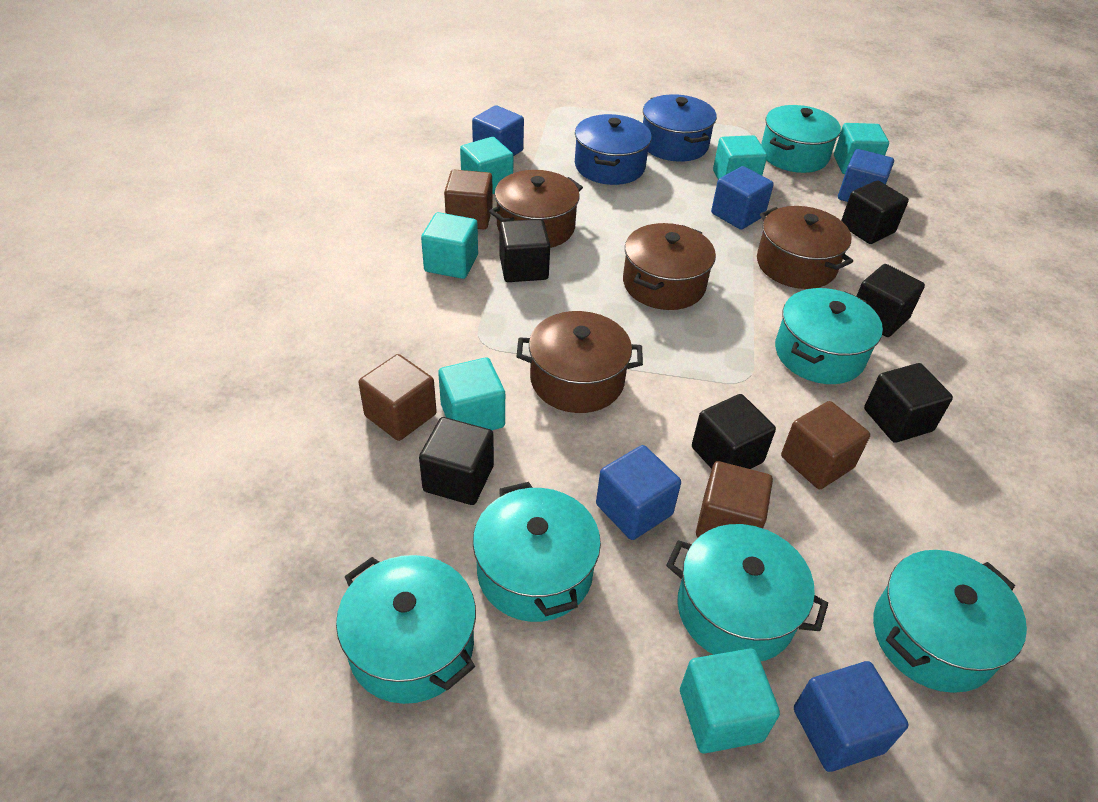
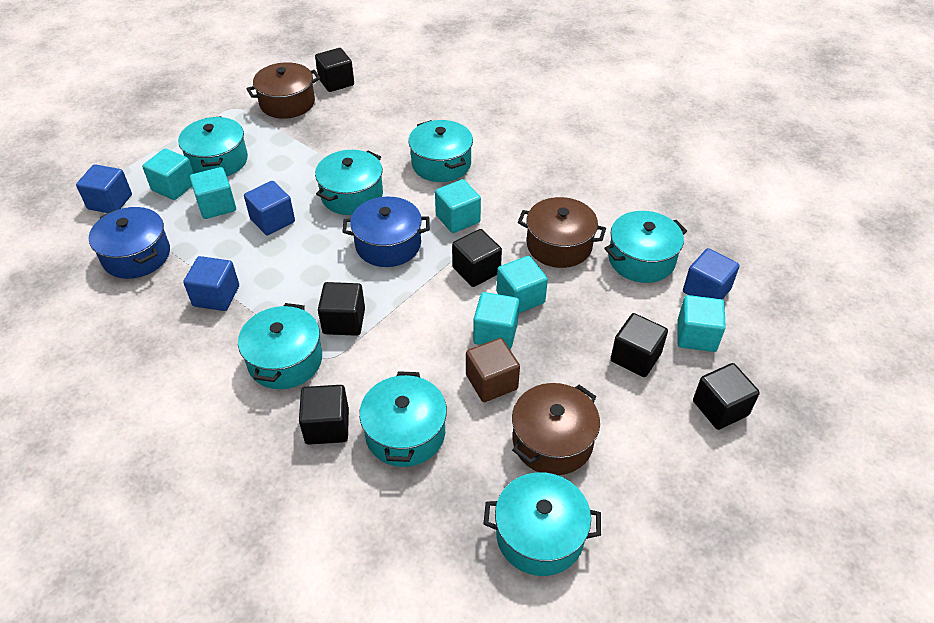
blue cube: [472,105,524,156] [596,445,681,540] [711,166,774,230] [794,661,908,772] [838,149,894,202] = 5 -> [76,164,132,213] [183,256,239,311] [244,181,295,235] [683,248,740,299] = 4
brown cube: [358,354,437,441] [444,170,493,229] [696,461,773,537] [781,401,870,489] = 4 -> [466,338,520,402] = 1
brown pot: [489,170,583,248] [516,311,643,413] [623,223,716,310] [757,206,853,289] = 4 -> [247,62,320,119] [512,383,600,475] [518,197,606,268] = 3
turquoise pot: [336,555,476,704] [473,482,601,622] [666,524,828,661] [761,105,841,173] [775,288,883,384] [873,550,1027,693] = 6 -> [178,116,248,176] [238,303,322,389] [315,150,383,215] [359,371,447,467] [408,120,473,182] [484,472,601,576] [604,211,687,283] = 7

